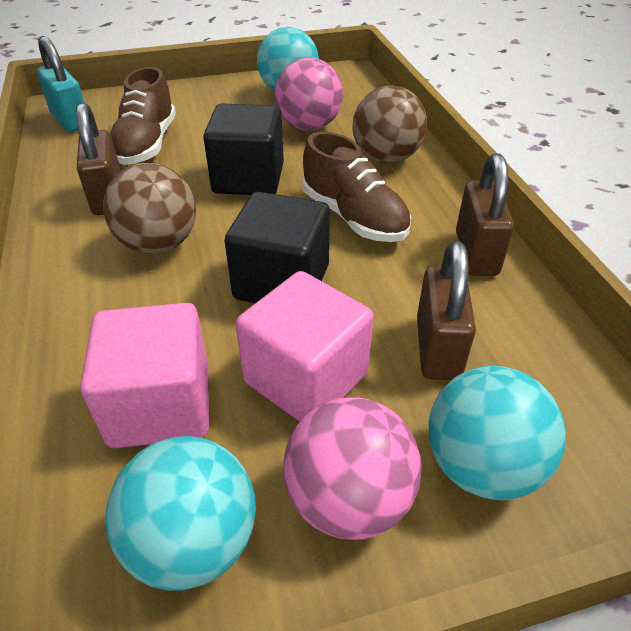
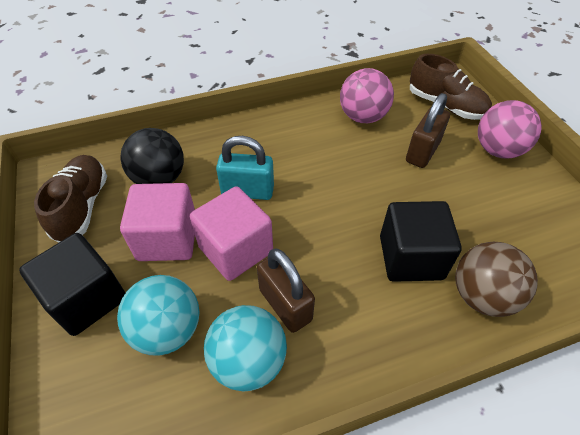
black ball: none = 0 -> [120,128,184,184] = 1
brown ball: [103,163,196,254] [352,86,427,164] = 2 -> [455,242,538,317] = 1
brown padlock: [76,102,121,215] [417,241,476,380] [456,153,514,276] = 3 -> [257,248,315,333] [406,93,450,168] = 2
turquoise ball: [105,436,256,591] [257,27,319,91] [428,366,566,500] = 3 -> [117,275,199,356] [204,305,287,392] = 2

